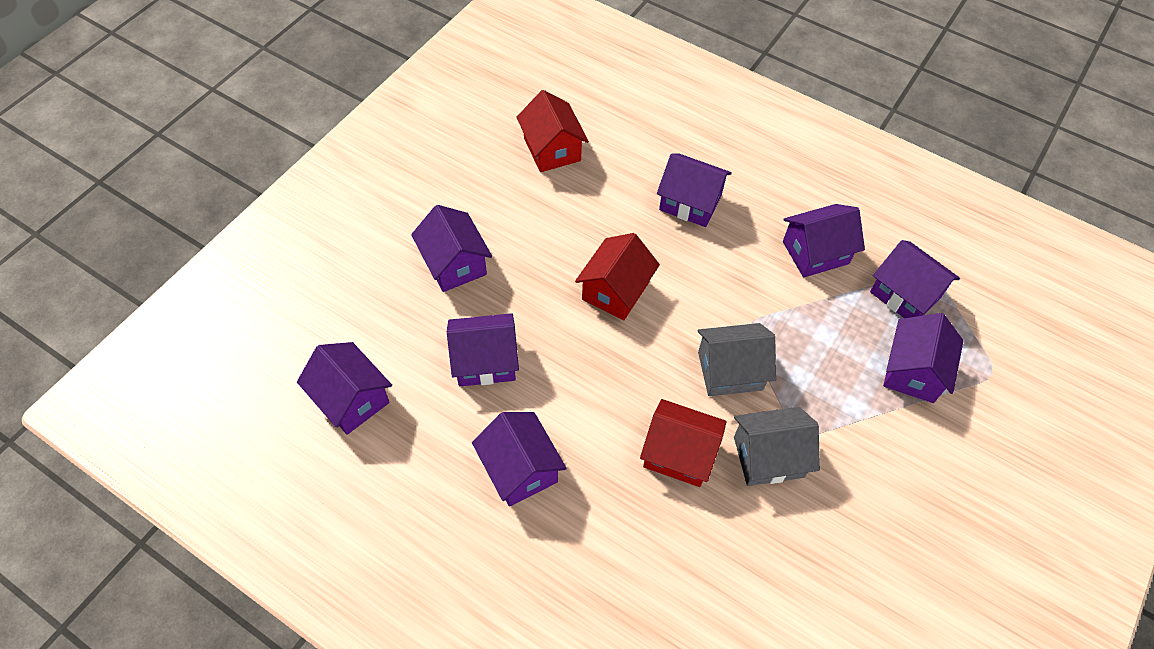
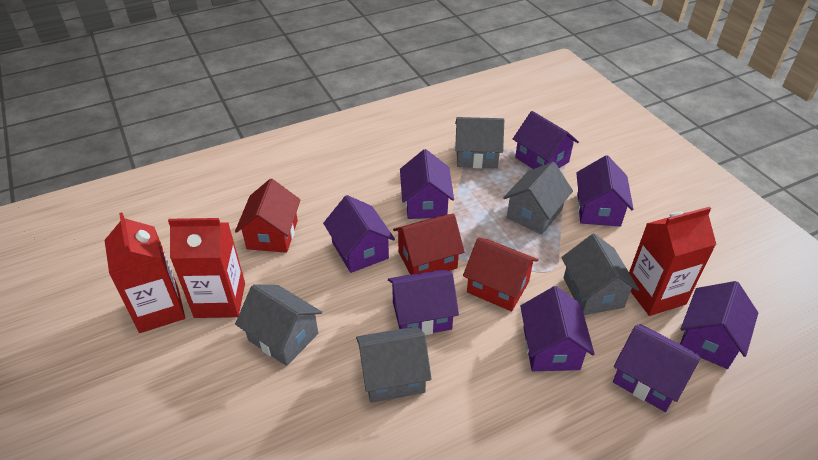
grey house: [698,323,776,396] [734,407,820,486] = 2 -> [235,285,322,366] [356,326,431,403] [455,117,504,168] [503,162,573,235] [561,234,639,315] = 5
red carton: none = 0 -> [105,213,185,333] [168,218,245,318] [629,207,716,316] = 3

